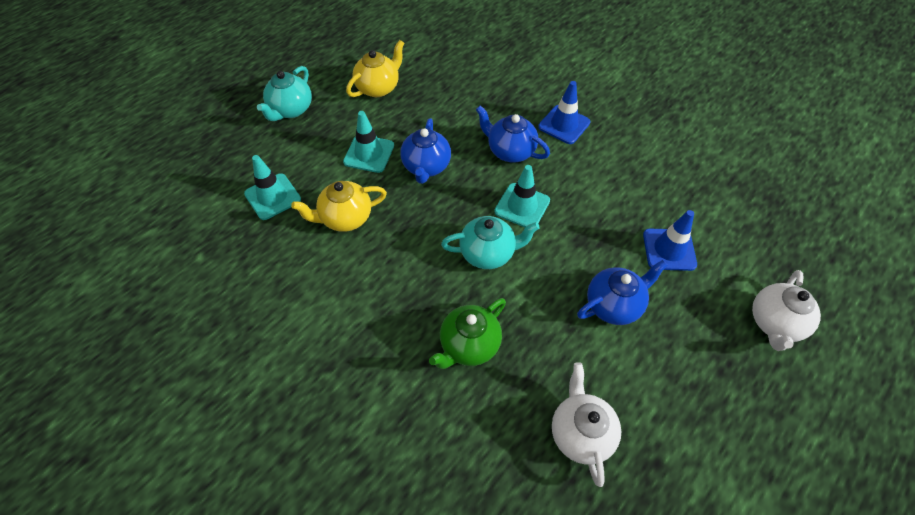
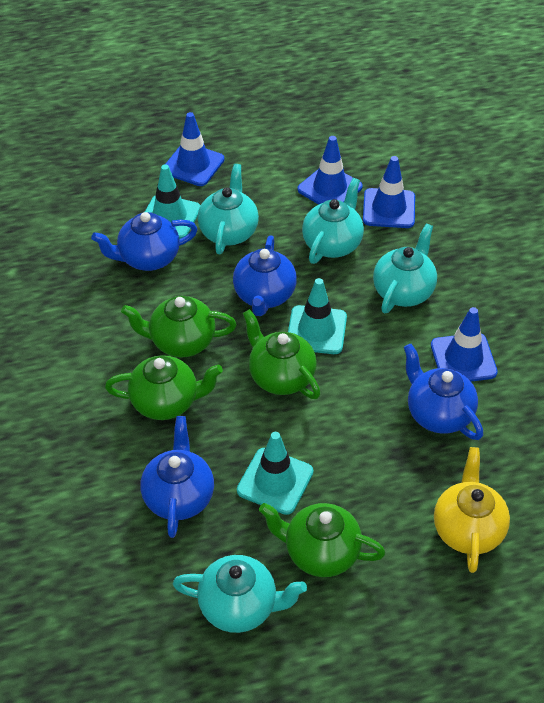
blue teapot: [400,118,451,184] [476,105,550,162] [577,260,668,325] = 3 -> [91,212,197,271] [141,416,214,538] [233,235,297,316] [404,344,483,440] = 4
blue traffic cone: [538,81,590,144] [643,210,697,271] = 2 -> [166,112,225,186] [297,136,363,205] [363,156,415,228] [431,307,498,382] = 4
green teapot: [429,298,506,369] = 1 -> [105,355,223,420] [121,296,237,358] [243,309,321,399] [259,503,386,577] = 4
turquoise teapot: [257,66,312,121] [441,216,540,269] = 2 -> [173,555,307,633] [198,164,259,254] [302,178,364,264] [373,223,437,313] = 4
white teapot: [552,362,621,487] [752,270,821,351] = 2 -> none = 0
yellow teapot: [291,181,387,232] [346,40,404,97] = 2 -> [434,447,510,573] = 1

